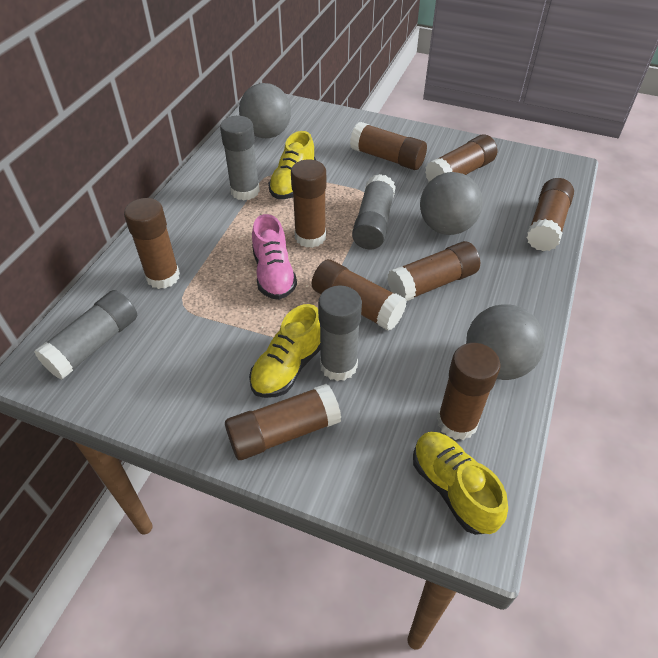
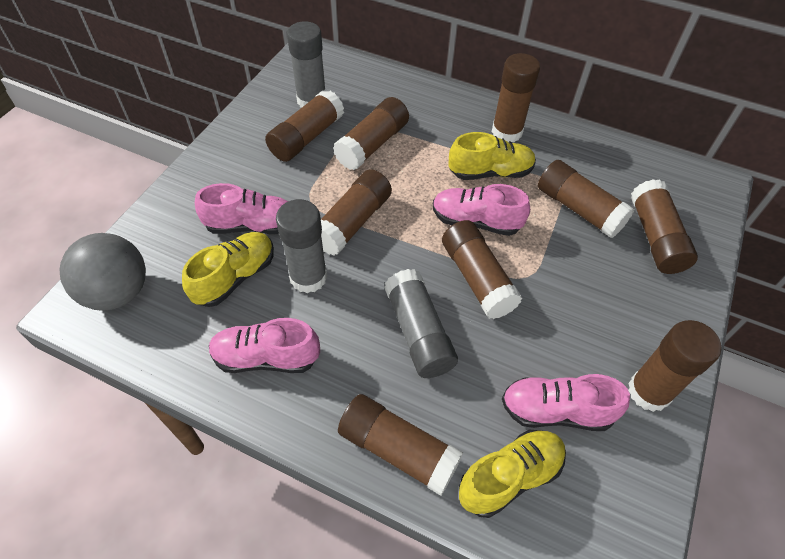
grey ball: [239,83,291,138] [420,172,483,235] [466,304,545,380] = 3 -> [60,233,146,311] = 1
grey glue stick: [34,290,137,380] [220,116,260,201] [318,286,362,381] [352,174,396,250] = 4 -> [276,199,327,293] [287,21,325,108] [384,269,458,378] = 3
pink shoe: [252,214,297,300] = 1 -> [195,183,288,234] [209,318,320,373] [433,184,530,236] [502,374,630,431] = 4

